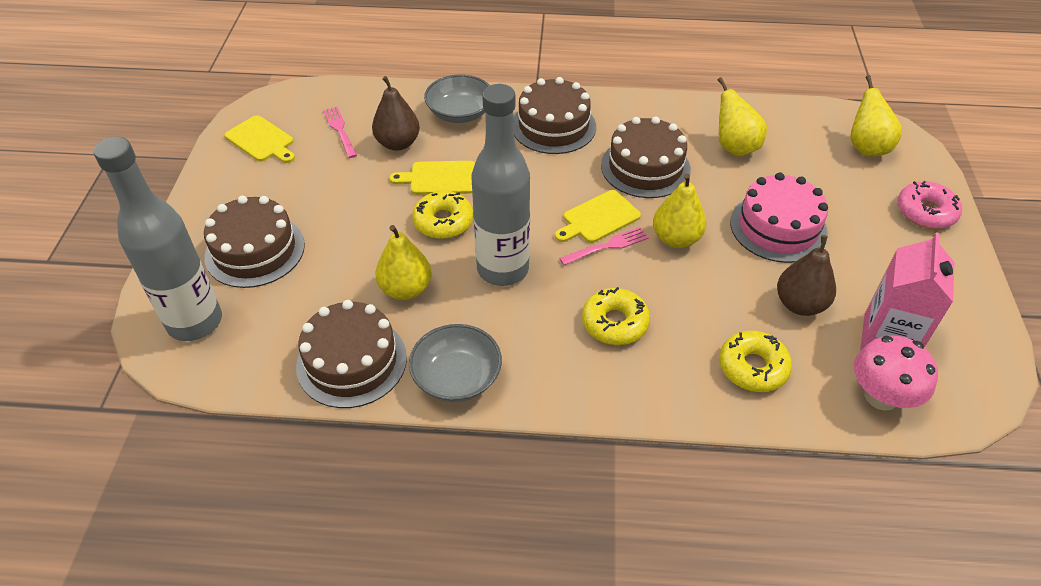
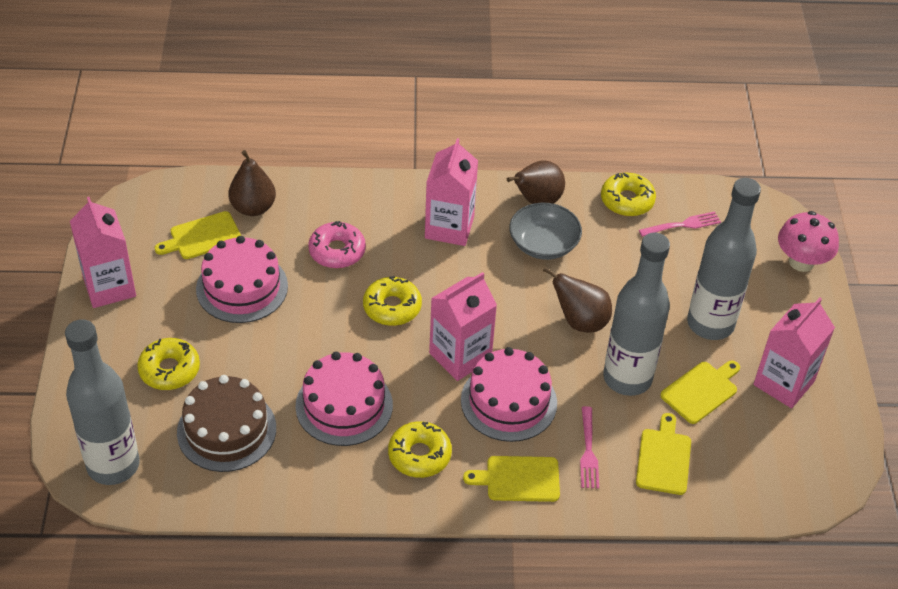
brown cake: [204,196,305,288] [296,300,407,408] [513,77,596,154] [601,116,691,198] = 4 -> [177,375,276,472] = 1
brown pear: [372,76,420,151] [777,235,836,316] = 2 -> [228,150,276,216] [507,161,565,204] [543,267,612,333] = 3
grey bottle: [94,137,222,341] [472,84,530,286] = 2 -> [65,319,140,485] [603,233,670,396] [687,178,761,340] = 3
grey bowl: [409,324,502,402] [424,74,490,123] = 2 -> [509,202,582,260] = 1
pink cake: [730,173,828,263] = 1 -> [196,236,288,323] [295,352,393,446] [461,347,557,442] = 3
pink carton: [860,232,954,351] = 1 -> [70,197,136,308] [425,138,478,246] [429,272,497,381] [753,298,835,408] = 4
yellow cutting board: [224,115,295,163] [389,161,475,195] [555,190,641,243] = 3 -> [154,211,241,259] [463,456,560,502] [636,413,691,495] [660,360,740,424] = 4
yellow donut: [412,191,473,239] [582,287,650,345] [719,331,792,392] = 3 -> [137,338,200,390] [363,276,422,326] [388,421,452,478] [601,173,656,216] = 4
yellow pear: [375,225,432,300] [653,174,706,248] [718,77,767,157] [850,75,902,157] = 4 -> none = 0

